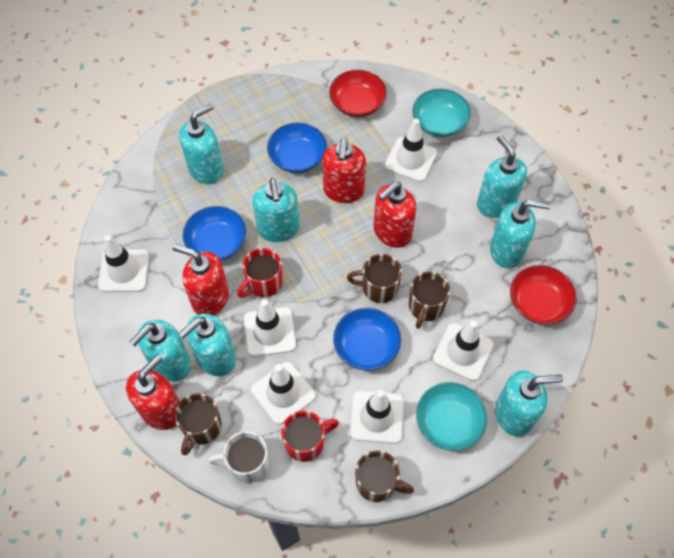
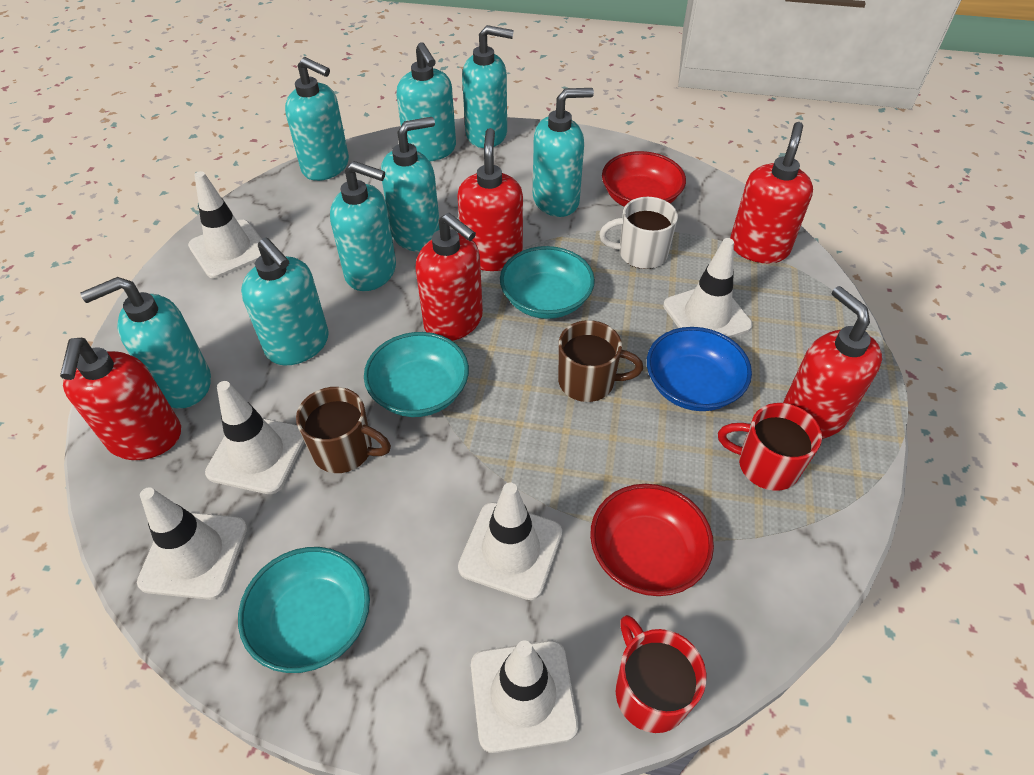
blue bowl: [183,206,246,260] [267,123,327,173] [333,308,401,371] = 3 -> [647,327,752,411] = 1
brown mug: [175,393,222,455] [347,254,402,303] [355,450,414,502] [409,271,450,329] = 4 -> [296,387,391,473] [558,320,643,402] = 2
red soap dispenser: [126,354,180,430] [173,244,229,315] [322,138,366,203] [373,182,417,248] = 4 -> [60,338,181,460] [415,213,483,341] [457,128,523,271] [730,122,813,263] [783,286,882,439] = 5
turquoise bowl: [412,89,471,137] [416,382,487,451] = 2 -> [238,547,370,673] [364,332,469,417] [500,246,595,319] = 3
turquoise soap dispenser: [129,320,191,381] [179,104,223,184] [179,313,236,376] [253,178,300,242] [477,135,527,218] [490,200,551,268] [495,371,563,437] = 7 -> [80,277,211,409] [241,238,329,365] [285,57,349,181] [330,161,396,291] [381,117,439,252] [396,42,456,162] [462,25,514,148] [533,88,594,217] = 8

